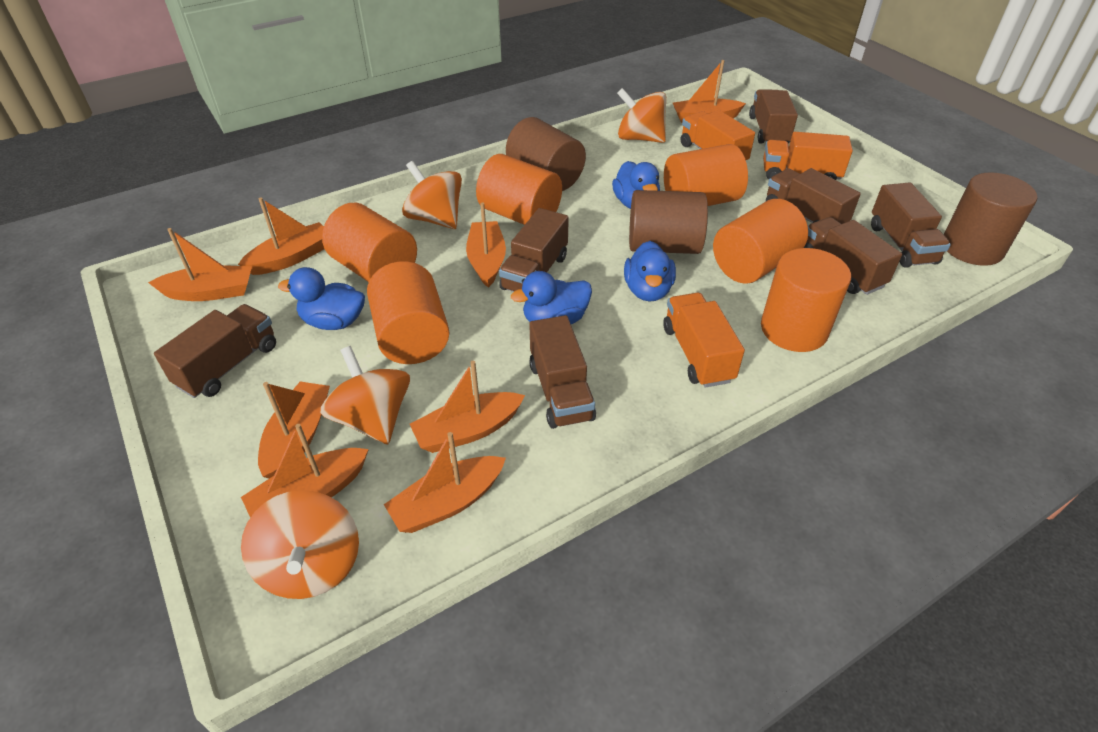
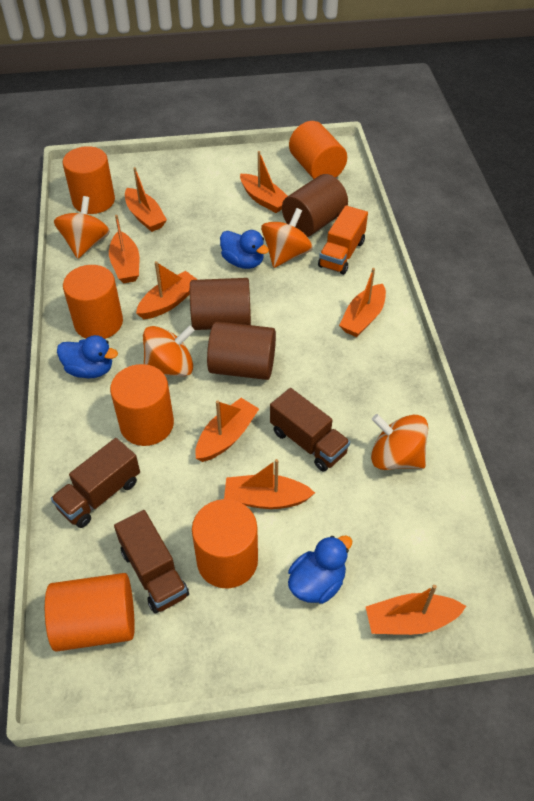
blue duck: [278,267,365,330] [511,271,592,324] [612,161,660,209] [624,241,676,301] = 4 -> [57,335,118,379] [220,230,269,269] [288,535,352,604] = 3
brown truck: [154,304,276,398] [499,208,569,292] [529,315,596,429] [749,89,798,144] [766,168,861,224] [804,217,902,295] [871,182,951,268] = 7 -> [51,438,140,528] [114,510,189,613] [270,388,350,472] = 3
orange truck: [663,293,745,388] [681,110,755,160] [763,132,853,180] = 3 -> [318,205,368,275] = 1

